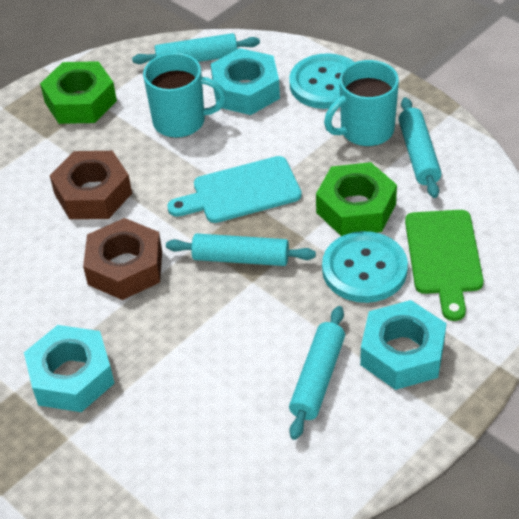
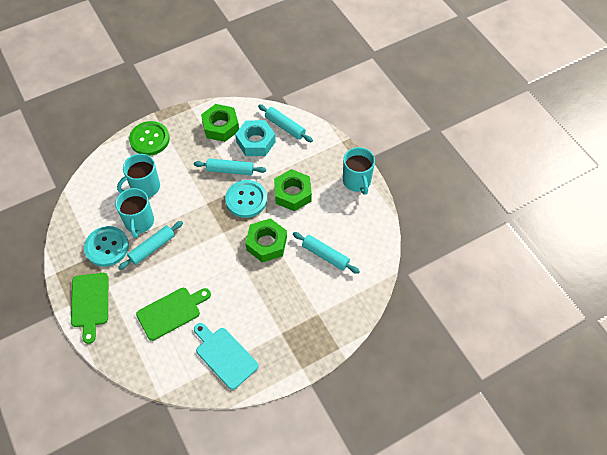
brown nut: [50,151,132,219] [83,218,162,300] = 2 -> none = 0
green button: none = 0 -> [129,121,170,156] = 1
green cutting board: [405,210,484,321] = 1 -> [71,273,108,344] [136,288,211,341] = 2
green nut: [40,61,117,124] [316,162,397,236] = 2 -> [201,104,239,142] [245,218,287,263] [274,169,312,211] = 3
turquoise mug: [143,53,226,138] [324,60,399,147] = 2 -> [115,188,154,238] [117,154,160,198] [343,147,375,195] = 3
turquoise nut: [24,325,115,412] [211,48,280,115] [360,300,446,390] = 3 -> [235,120,276,156] = 1

